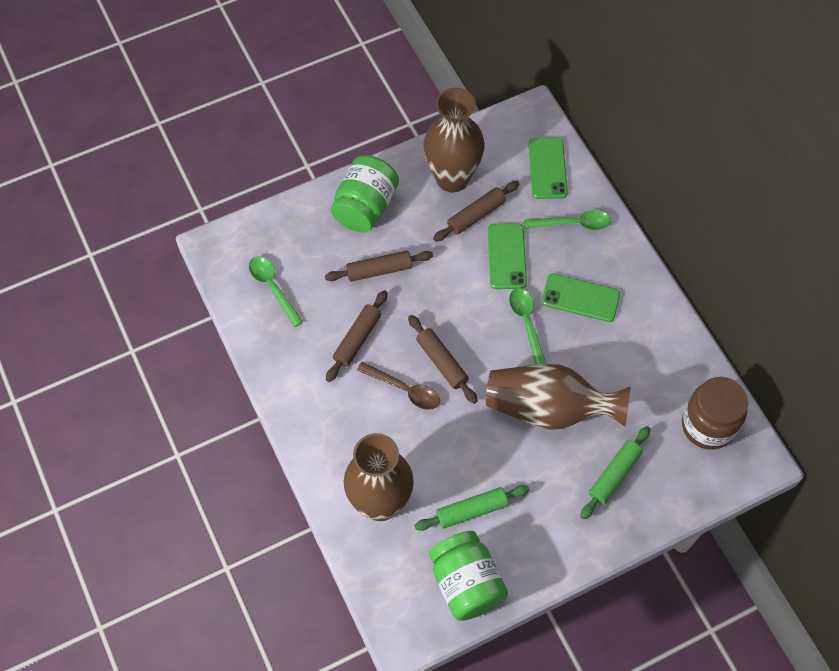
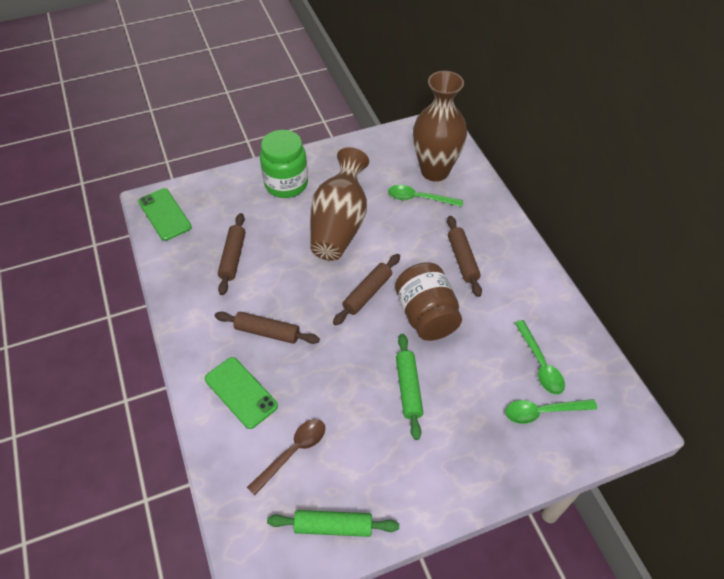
brown vase: [344,433,414,521] [423,88,485,193] [486,364,631,430] = 3 -> [310,147,369,261] [413,71,467,182] = 2
green jar: [331,155,399,233] [429,531,508,621] = 2 -> [260,130,308,198] = 1
green phone: [488,223,527,289] [528,137,568,199] [542,273,620,322] = 3 -> [138,188,192,241] [205,357,278,429] = 2

